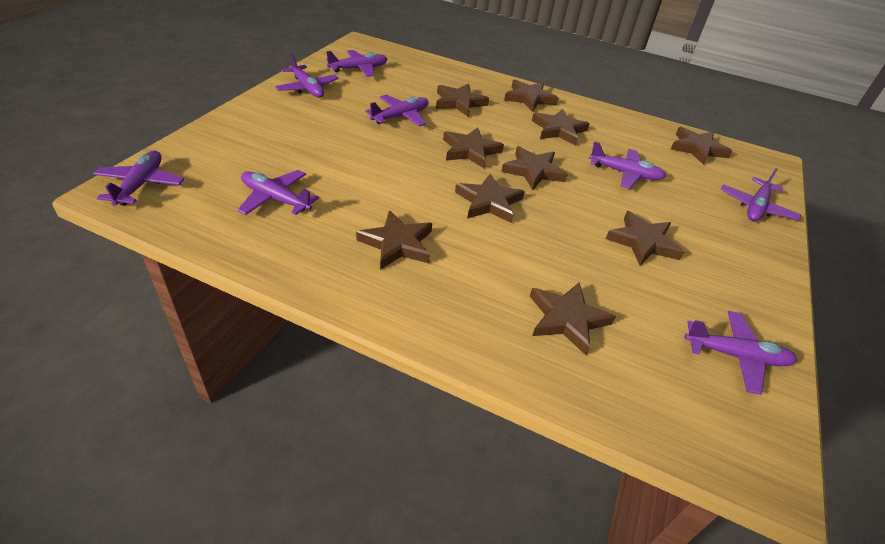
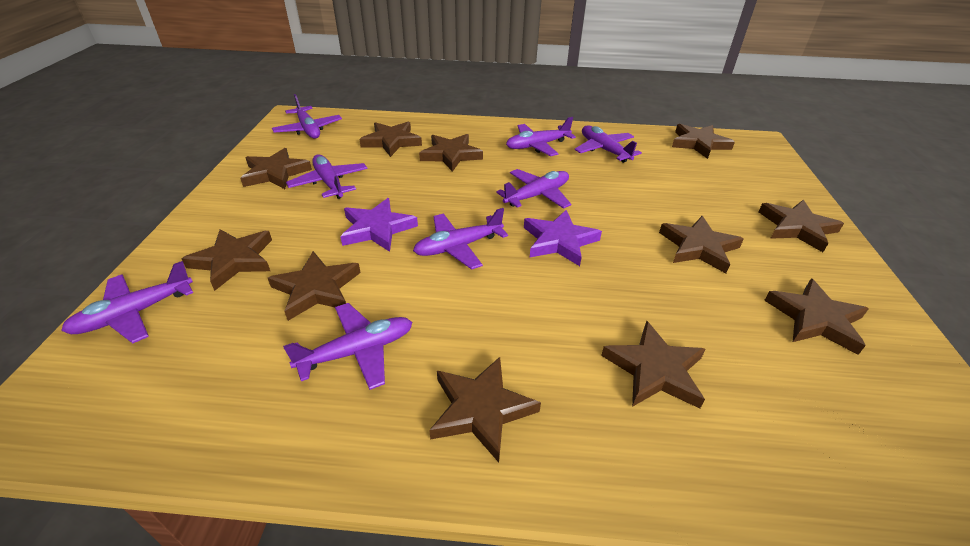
brown star: [356,210,432,270] [436,83,489,117] [443,127,504,168] [455,173,525,223] [501,146,568,190] [504,80,558,112] [530,282,616,355] [532,109,590,145] [606,211,684,266] [671,127,732,165] = 10 -> [182,229,272,291] [240,148,312,189] [268,251,361,321] [359,122,422,157] [419,134,483,172] [429,357,541,462] [601,321,706,408] [659,216,744,273] [672,124,735,159] [758,200,844,252] [764,279,869,355] = 11
purple star: none = 0 -> [340,198,418,252] [524,210,602,266] = 2

